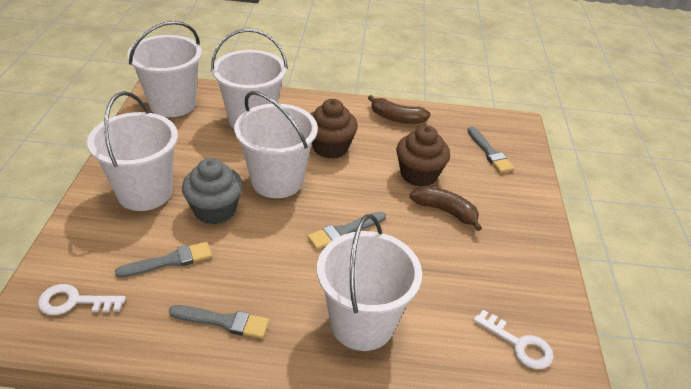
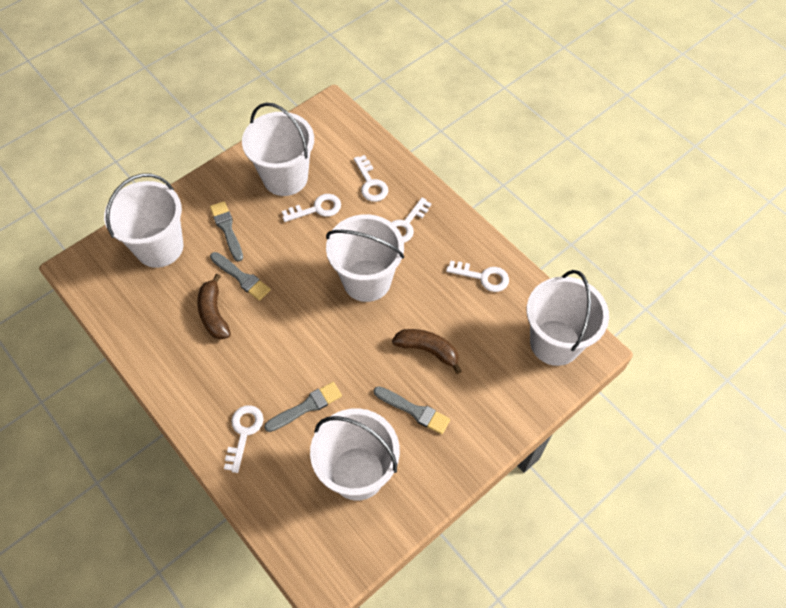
brown cupcake: [311,99,358,159] [396,125,450,187] = 2 -> none = 0
grey cupcake: [182,158,243,224] = 1 -> none = 0
white key: [38,284,126,315] [473,310,554,369] = 2 -> [224,405,263,473] [282,194,341,222] [354,155,388,202] [391,198,431,243] [446,261,509,292] = 5

